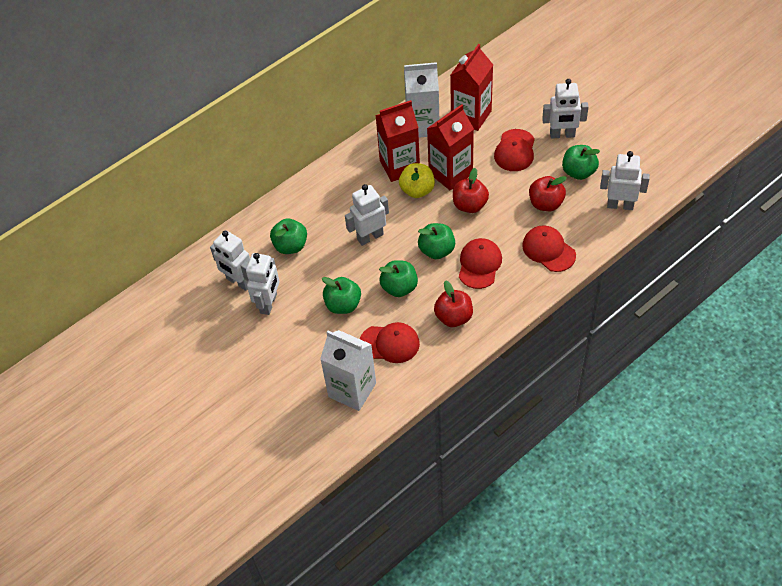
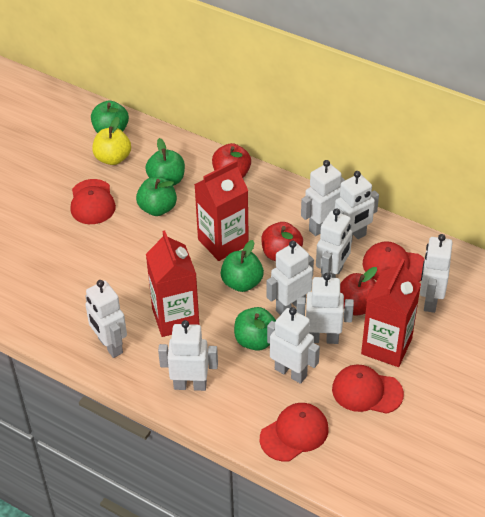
white carton: [320,330,376,411] [404,62,439,138] = 2 -> none = 0
white robot: [210,230,250,291] [246,253,280,315] [345,184,389,246] [542,79,589,139] [600,151,650,210] = 5 -> [85,280,127,358] [158,320,218,391] [267,241,314,315] [267,307,320,384] [296,273,354,344] [301,160,345,236] [316,208,352,278] [335,171,379,243] [420,234,453,313] = 9

